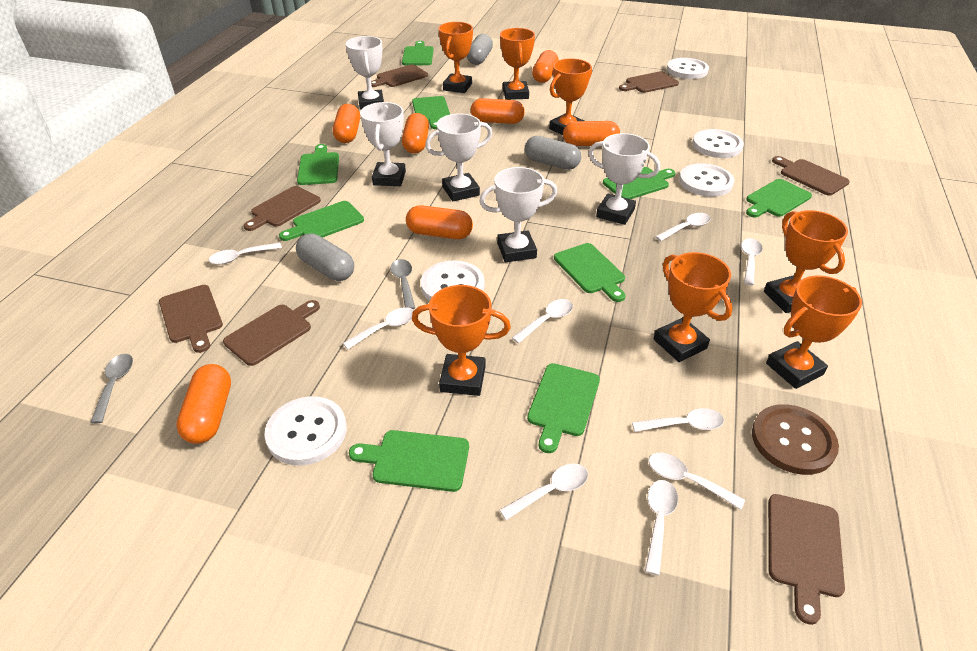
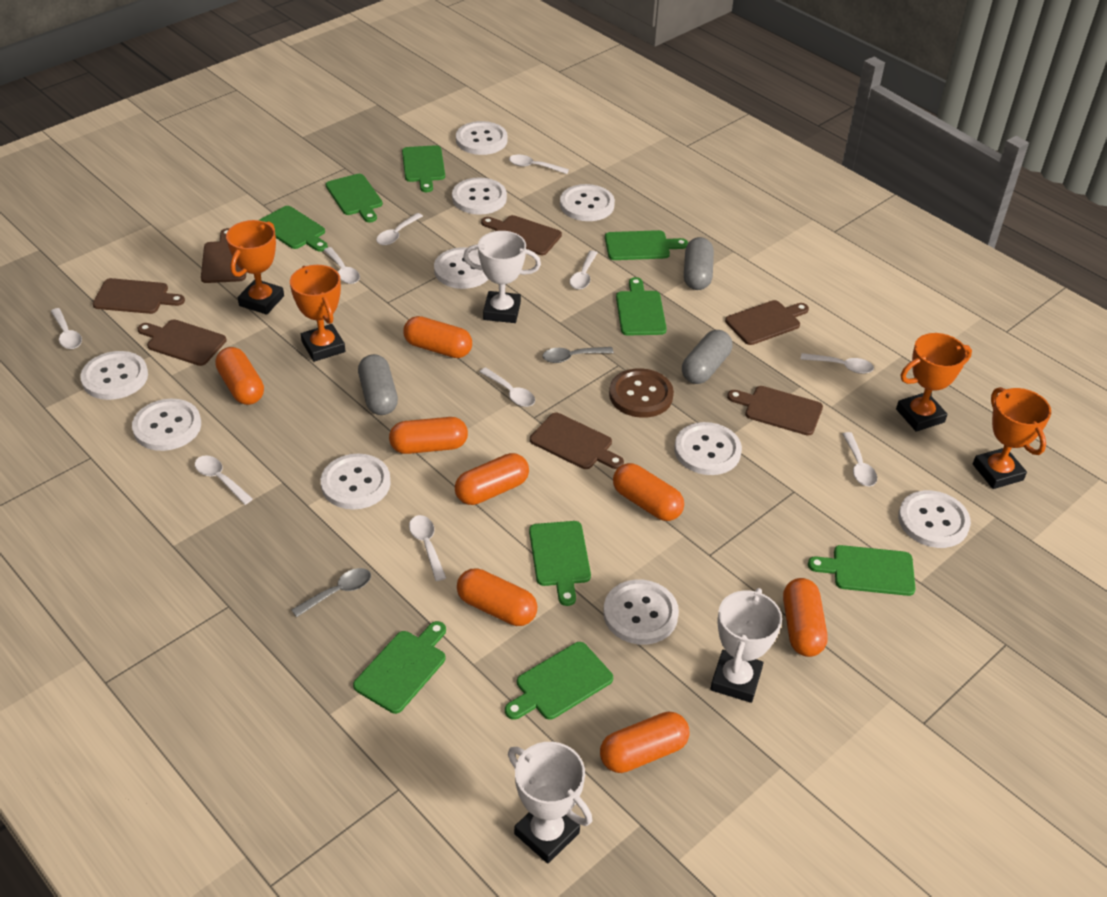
orange capsule: [176,364,231,444] [333,104,360,143] [402,113,429,154] [406,205,473,239] [471,98,525,124] [532,50,559,83] [563,121,620,146] = 7 -> [215,347,264,405] [389,417,468,454] [404,316,472,358] [455,453,529,505] [457,568,537,626] [600,711,690,773] [613,463,684,521] [783,578,828,657] = 8
orange trophy: [412,285,511,396] [439,22,473,93] [500,28,535,100] [549,58,592,135] [653,252,733,362] [764,210,848,313] [766,275,862,389] = 7 -> [226,220,284,315] [290,265,345,362] [896,333,972,432] [973,387,1051,489] = 4
white button: [264,396,347,466] [421,260,485,301] [667,58,709,79] [679,163,734,197] [693,129,744,158] = 5 -> [80,351,148,400] [132,399,201,451] [321,454,391,510] [434,247,489,289] [452,177,507,215] [456,121,508,155] [560,184,615,221] [603,580,679,645] [674,422,742,475] [898,490,971,548] = 10
white spoon: [209,243,282,265] [343,307,414,349] [500,463,588,520] [512,299,573,343] [632,408,724,432] [645,480,678,575] [648,453,745,510] [655,213,711,241] [741,238,763,285] = 9 -> [51,308,82,349] [195,455,253,505] [324,247,360,284] [376,213,423,245] [409,515,446,581] [479,367,535,407] [509,155,569,174] [570,250,597,290] [801,353,874,374] [842,432,877,486] = 10
white trophy: [346,36,384,110] [360,102,406,186] [425,114,492,201] [479,167,557,262] [588,133,660,225] = 5 -> [463,231,541,323] [508,742,592,863] [710,588,782,703] = 3

